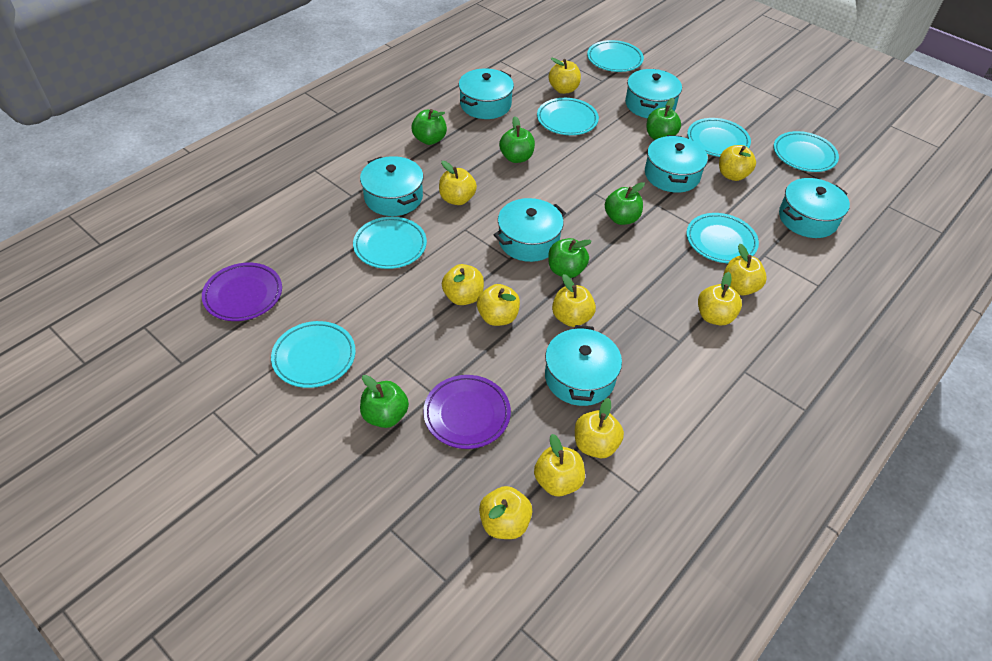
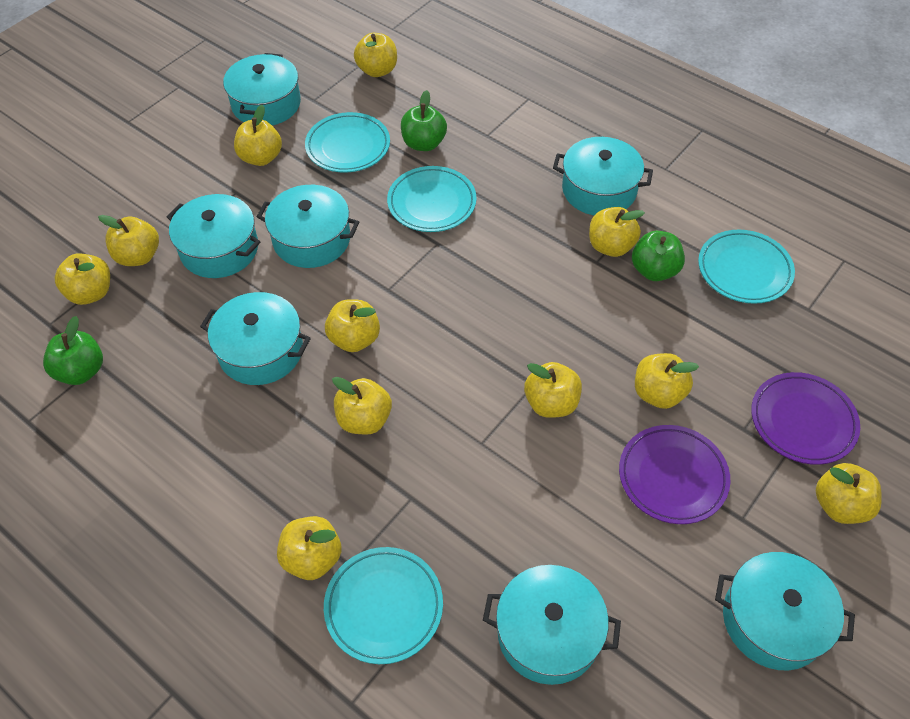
green apple: [360,375,409,428] [412,109,447,145] [499,116,535,163] [548,238,592,278] [605,182,645,225] [646,98,681,140] = 6 -> [43,316,103,385] [401,90,447,151] [632,231,685,281] = 3
turquoise plate: [271,321,356,388] [353,217,427,269] [537,98,599,135] [587,40,644,72] [686,213,759,263] [687,118,751,157] [774,131,839,172] = 7 -> [305,112,390,173] [324,547,443,664] [387,166,477,232] [698,230,795,304] = 4

